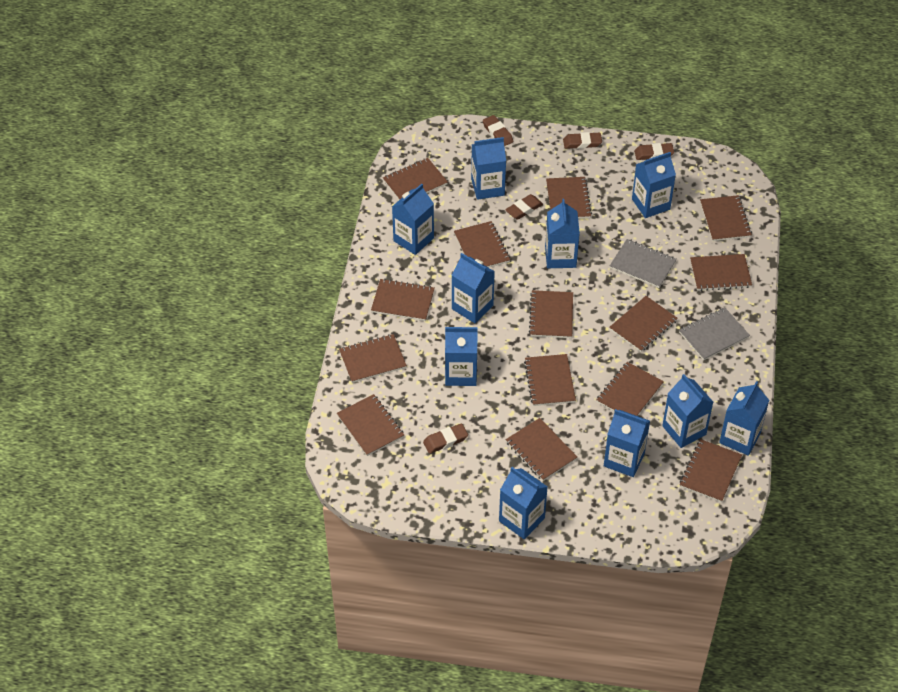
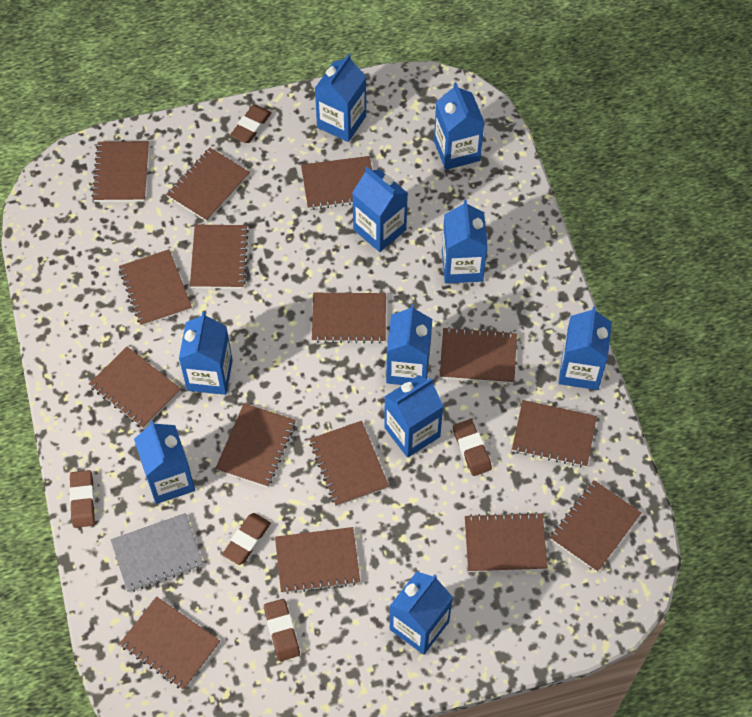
brown notebook: [337,394,404,456] [339,334,407,383] [371,279,435,321] [383,158,448,200] [454,221,510,268] [506,418,577,481] [524,354,576,406] [529,290,573,338] [546,177,592,219] [597,362,664,416] [609,296,678,352] [680,439,742,502] [690,254,752,291] [700,195,752,241] = 14 -> [89,347,181,429] [92,141,149,202] [119,249,192,326] [119,597,220,690] [166,148,250,222] [190,225,249,289] [215,403,296,487] [275,527,360,594] [301,156,372,210] [309,421,389,506] [312,293,386,344] [440,327,517,384] [465,512,548,572] [512,400,597,468] [550,480,641,572] = 15
grey notebook: [610,239,677,288] [679,308,750,360] = 2 -> [111,513,203,592] = 1

